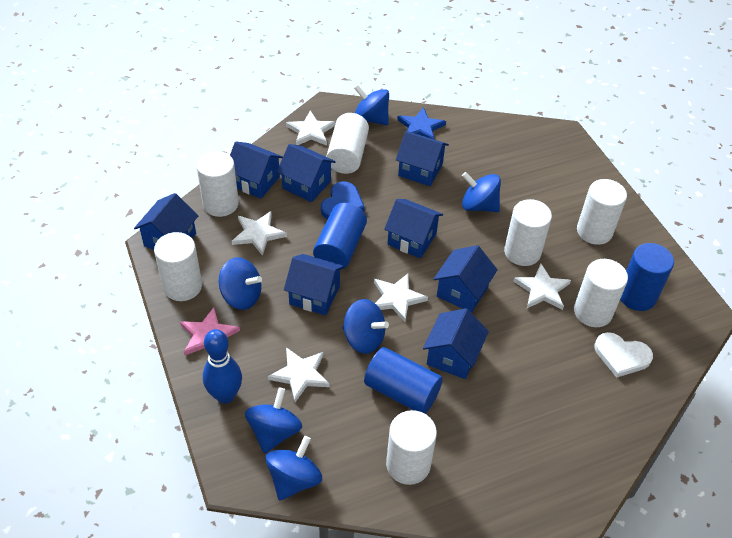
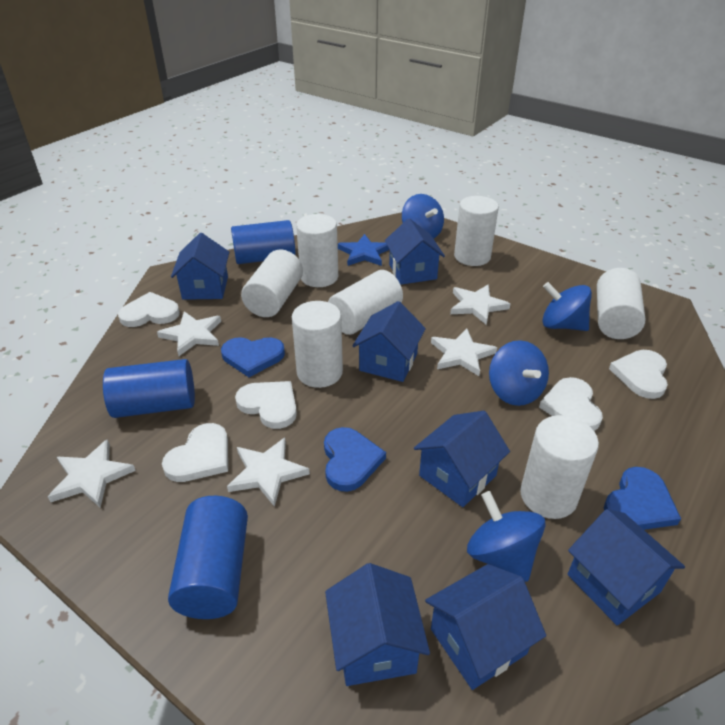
blue bowling pin: [203,329,242,404] = 1 -> none = 0
blue heart: [321,181,365,219] = 1 -> [221,337,285,377] [324,427,386,492] [604,467,681,530] = 3
blue house: [134,193,198,250] [230,141,283,199] [277,144,336,202] [284,254,344,315] [384,199,443,258] [396,131,449,186] [423,308,489,379] [434,245,498,313] = 8 -> [171,233,229,300] [325,563,430,686] [352,301,426,382] [385,218,445,285] [414,411,510,507] [425,564,546,690] [568,509,685,625] = 7
blue spinning top: [219,258,262,310] [245,387,302,454] [265,436,322,501] [343,299,389,354] [354,85,389,125] [462,172,501,212] = 6 -> [402,194,444,239] [467,491,546,582] [489,340,549,406] [542,282,592,331] = 4
pink star: [180,307,240,355] = 1 -> none = 0
white heart: [595,332,653,378] = 1 -> [118,292,180,327] [162,423,228,482] [235,381,297,429] [539,377,603,431] [609,350,668,399] = 5

